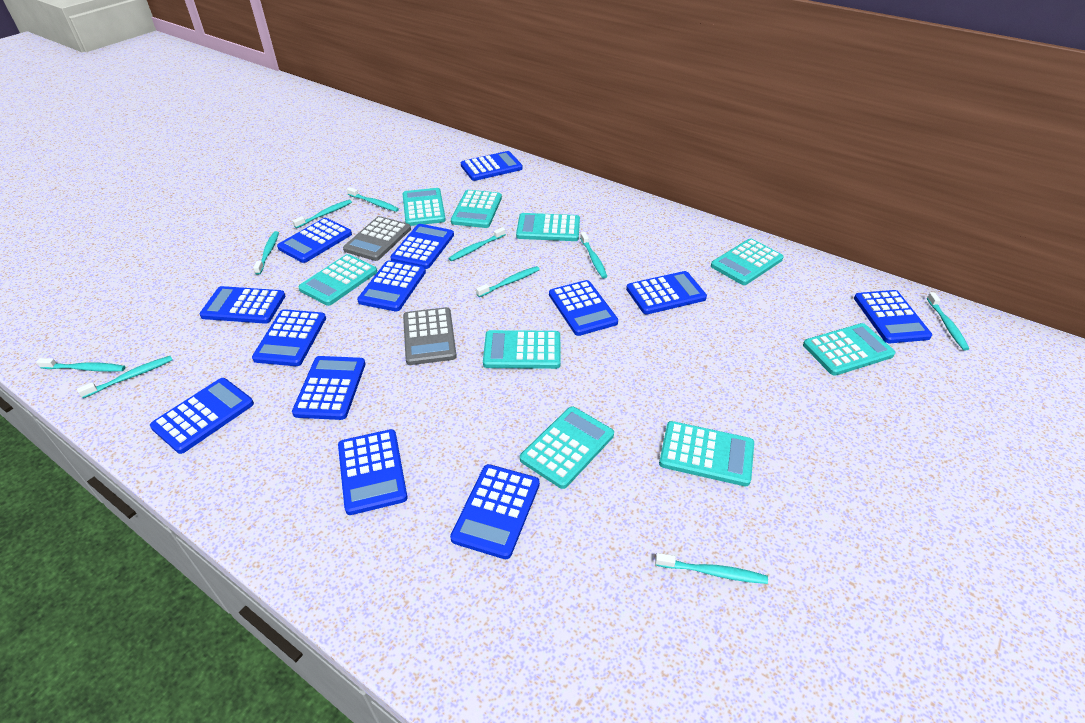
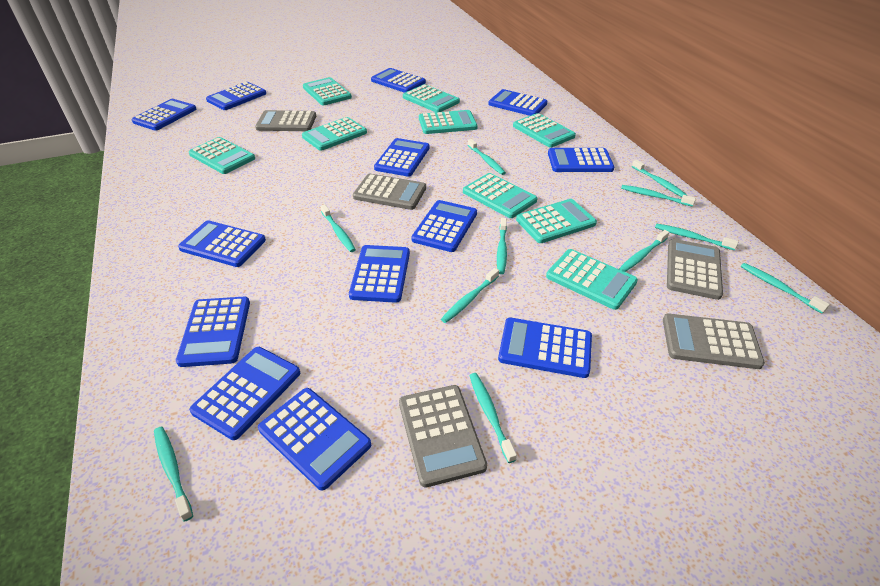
grey calculator: [343,216,411,261] [403,307,457,365] = 2 -> [255,110,316,131] [353,174,426,210] [399,385,487,487] [663,314,765,369] [667,239,723,300] = 5
turquoise toothbrush: [37,358,125,372] [77,356,173,398] [253,231,279,275] [292,200,352,228] [347,187,399,212] [448,227,506,261] [476,266,540,297] [580,232,607,278] [655,553,768,584] [927,292,969,350] = 10 -> [154,426,193,522] [320,204,356,252] [441,268,499,323] [468,139,506,175] [469,373,517,463] [497,218,507,274] [619,230,669,272] [621,185,696,207] [632,160,688,197] [655,223,739,250] [741,263,830,313] = 11

